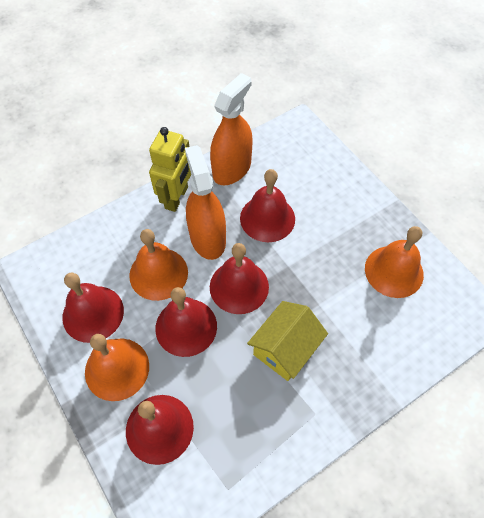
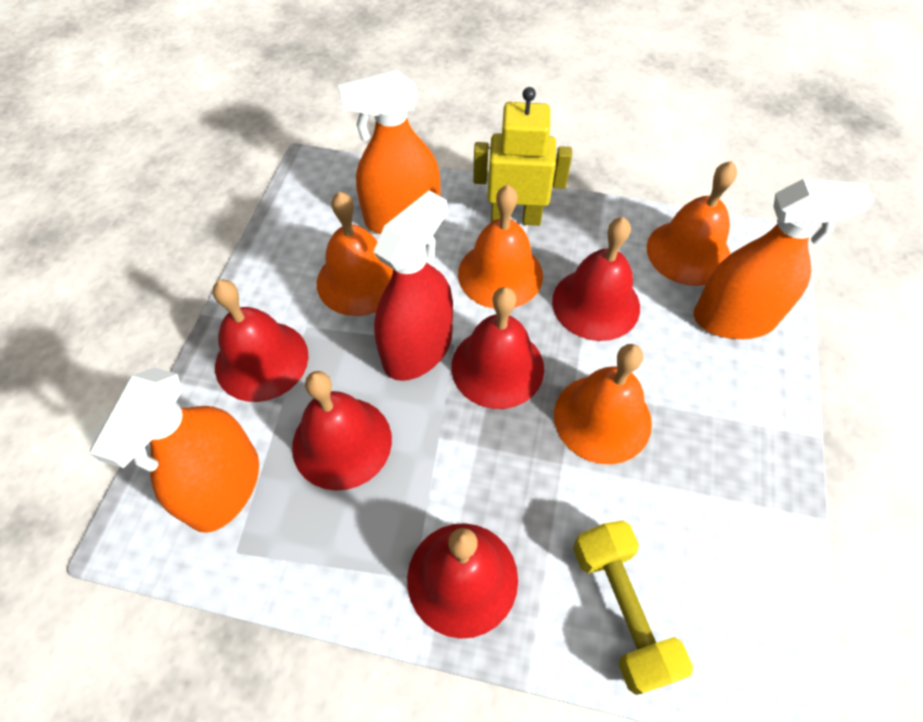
orange bell: [85,334,149,401] [129,229,188,301] [365,226,424,298] = 3 -> [317,191,393,316] [458,185,543,309] [554,344,652,464] [647,161,737,286] = 4
orange spray bottle: [185,145,226,260] [210,73,253,185] = 2 -> [89,367,259,533] [338,70,440,234] [694,179,874,339] = 3
red spray bottle: none = 0 -> [373,190,453,381] = 1
yellow dumbbell: none = 0 -> [573,520,693,695] = 1
yellow house: [247,301,328,381] = 1 -> none = 0

